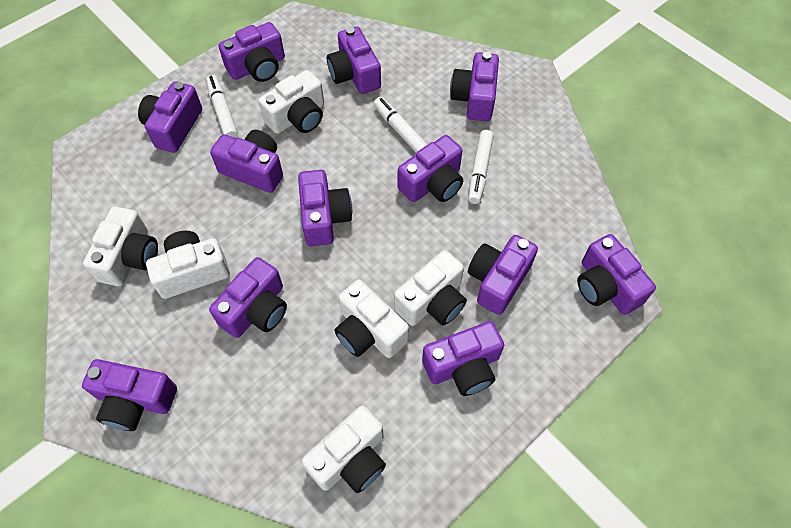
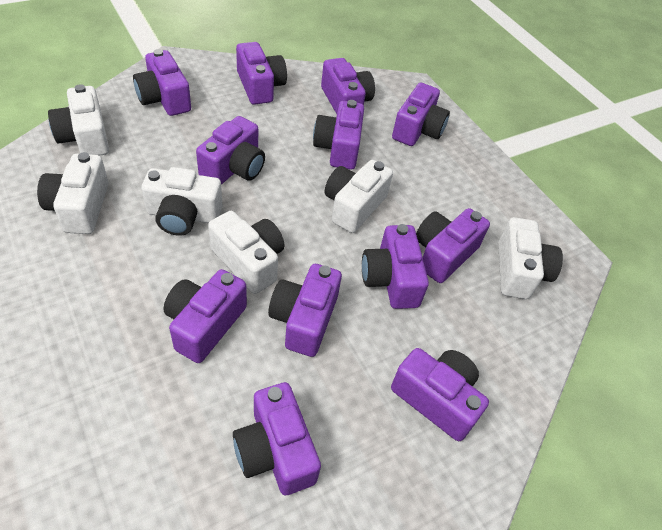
white marker: [206,75,238,138] [374,97,428,153] [468,130,494,204] = 3 -> none = 0

